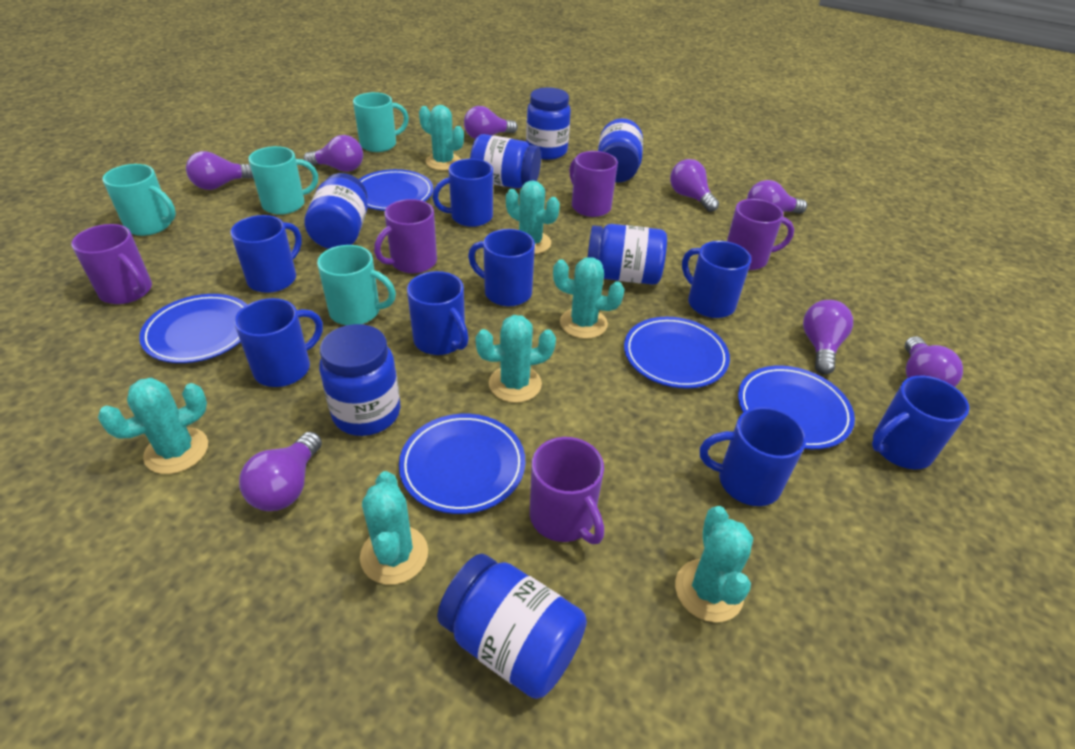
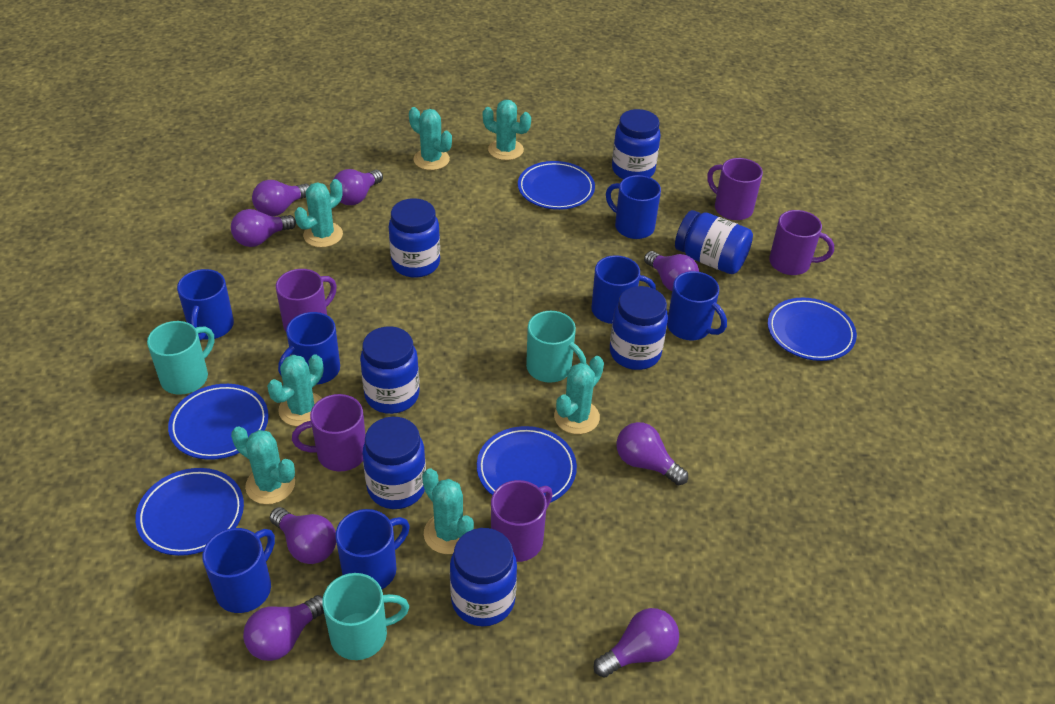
blue mug: [230,215,302,293] [234,298,323,387] [407,271,469,355] [432,158,493,227] [468,229,535,306] [682,241,751,318] [700,407,806,506] [872,375,969,469] = 8 -> [177,269,234,340] [202,528,275,613] [278,312,340,385] [336,509,410,589] [591,255,656,324] [606,175,661,239] [667,271,727,340] = 7
turquoise mug: [103,164,176,236] [248,146,318,215] [317,245,396,325] [353,92,409,152] = 4 -> [147,321,214,395] [322,573,409,660] [526,311,587,383] = 3

